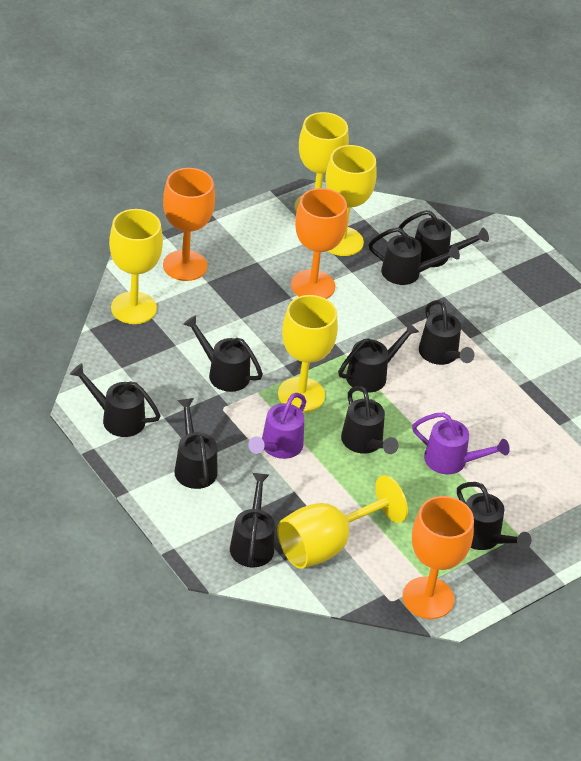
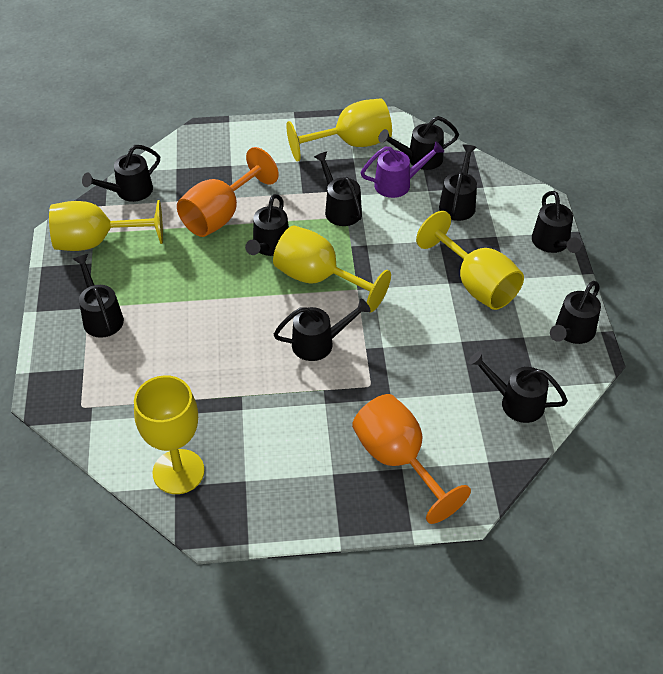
orange goblet: [163,168,215,281] [291,188,348,299] [403,496,474,619] = 3 -> [177,147,279,237] [352,394,471,524] = 2
purple watering can: [248,393,306,459] [412,412,510,474] = 2 -> [360,141,444,198] = 1

